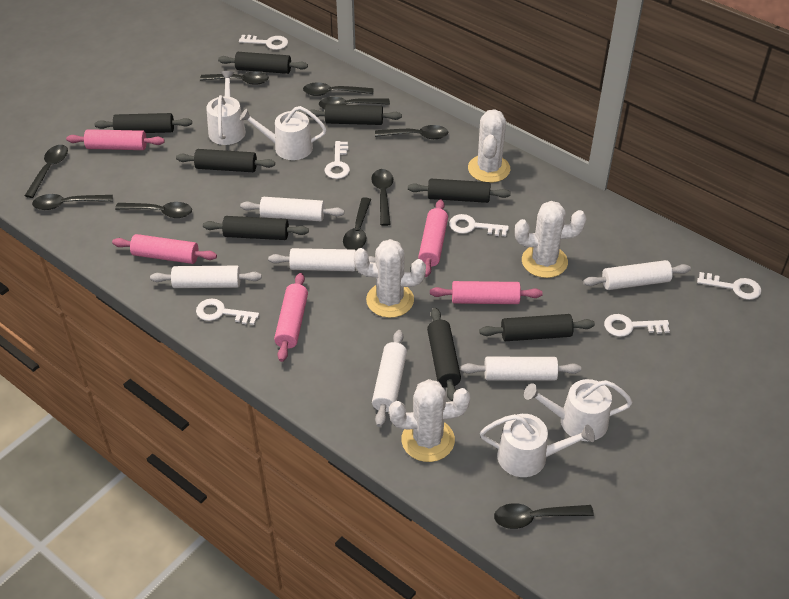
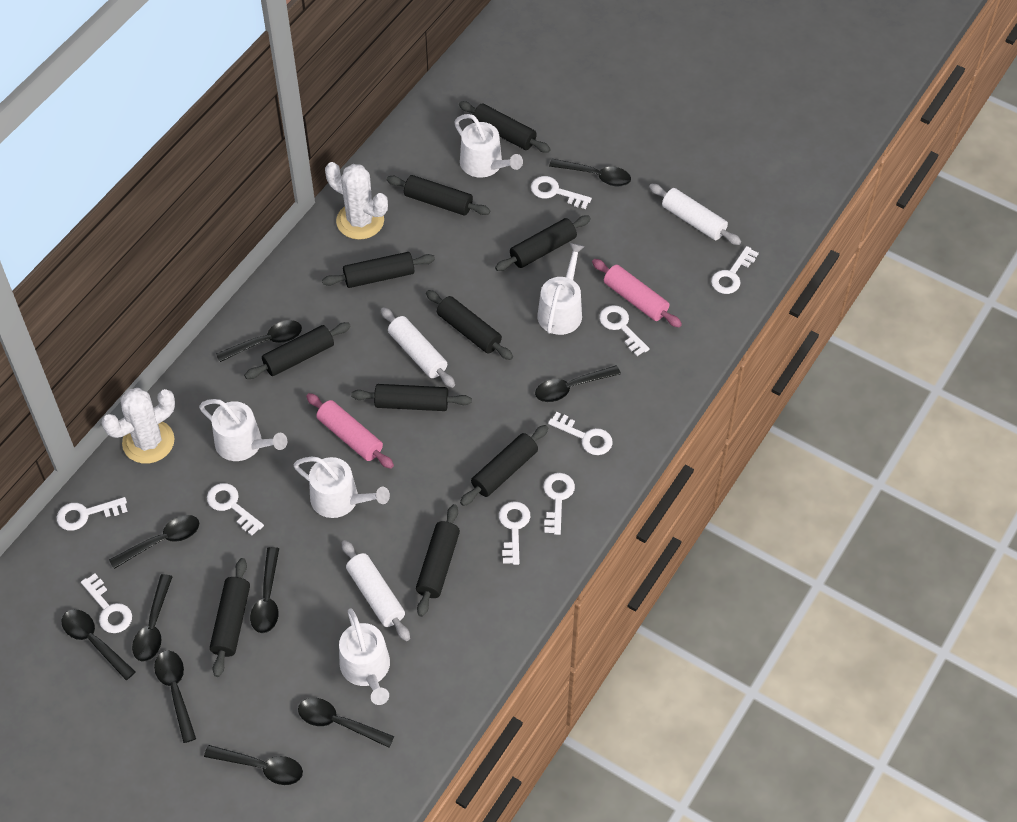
black rolling pin: [95,113,192,133] [176,149,275,172] [203,216,309,240] [218,52,308,74] [306,104,402,125] [408,179,511,203] [427,308,461,401] [479,314,595,341] = 8 -> [210,558,250,677] [244,322,351,379] [322,252,435,288] [351,384,472,411] [387,175,491,216] [416,504,460,617] [426,290,513,360] [459,101,551,153] [460,425,548,506] [495,215,591,271] = 10
pink rolling pin: [66,129,165,150] [112,234,217,264] [274,273,308,362] [418,200,448,277] [430,281,543,304] = 5 -> [306,393,394,469] [592,259,682,327] = 2
white cactus: [354,239,426,318] [389,379,471,462] [468,109,510,183] [515,201,586,278] = 4 -> [101,388,175,464] [325,162,388,240] = 2
white key: [196,299,259,325] [239,35,288,50] [325,141,350,179] [449,214,509,237] [604,314,670,337] [697,272,761,300] = 6 -> [57,497,128,531] [81,573,132,633] [207,483,264,536] [499,501,530,565] [531,176,592,209] [543,473,575,535] [548,412,613,455] [599,305,650,356] [711,246,759,294] = 9
white rolling pin: [150,266,262,288] [240,197,344,221] [268,248,376,271] [372,330,407,427] [461,357,581,381] [583,260,691,290] = 6 -> [342,540,410,641] [381,307,455,388] [649,184,741,245] = 3
white watering can: [206,71,246,145] [239,106,327,160] [480,414,595,477] [524,379,632,441] = 4 -> [199,399,287,461] [293,457,390,518] [339,608,390,705] [454,114,523,178] [537,243,585,335] = 5

